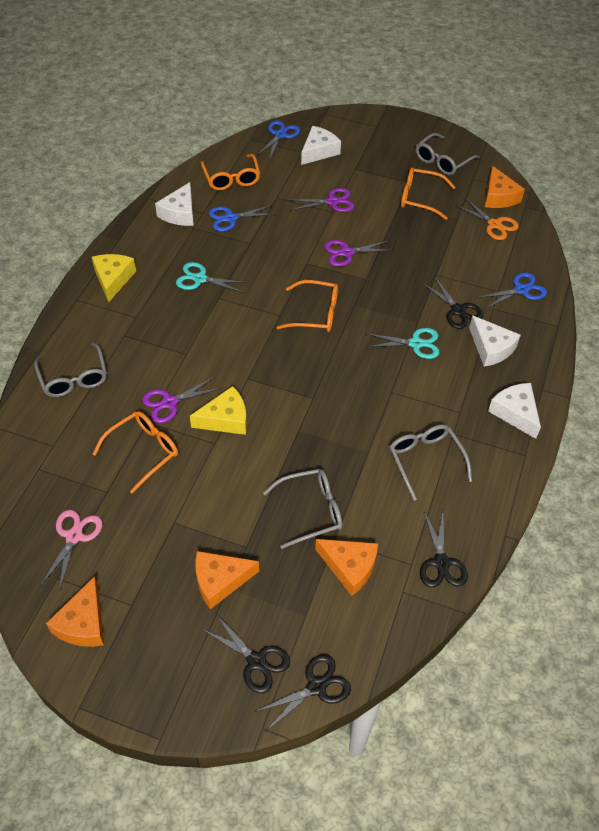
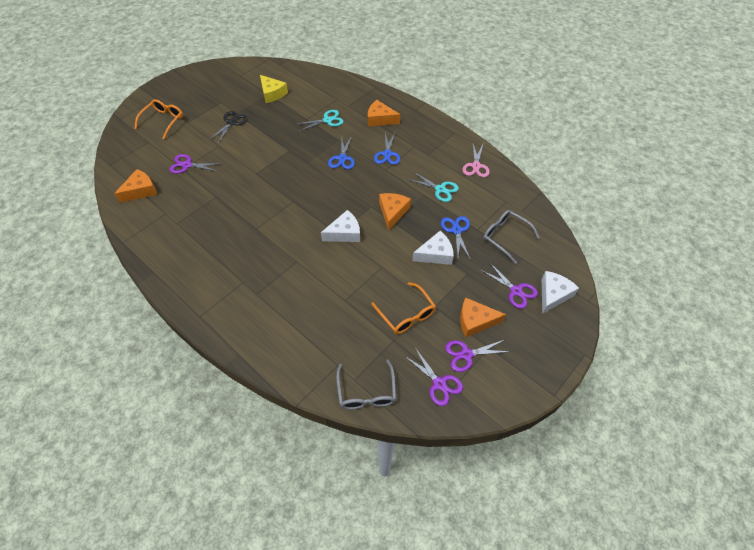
black scissors: [202,614,290,693] [255,654,351,730] [420,511,468,587] [422,276,483,329] = 4 -> [209,111,248,143] = 1
grey glasses: [34,342,107,397] [263,469,342,549] [390,425,472,501] [416,133,480,175] = 4 -> [336,360,396,410] [483,210,540,264] = 2
orange glasses: [92,411,178,494] [201,154,260,190] [277,280,338,332] [401,167,455,220] = 4 -> [134,99,183,139] [371,282,436,334] = 2
orange scissors: [456,198,519,240] = 1 -> none = 0
purple scissors: [142,377,222,423] [290,188,354,212] [324,240,394,267] = 3 -> [169,154,218,174] [405,349,463,406] [445,340,511,372] [481,263,538,309] = 4
white cheese: [155,182,194,226] [301,126,341,165] [469,315,521,367] [488,383,541,439] = 4 -> [321,210,360,242] [412,231,454,265] [542,271,579,314] = 3
yellow cheese: [92,254,136,302] [190,386,247,435] = 2 -> [260,75,288,103] = 1

